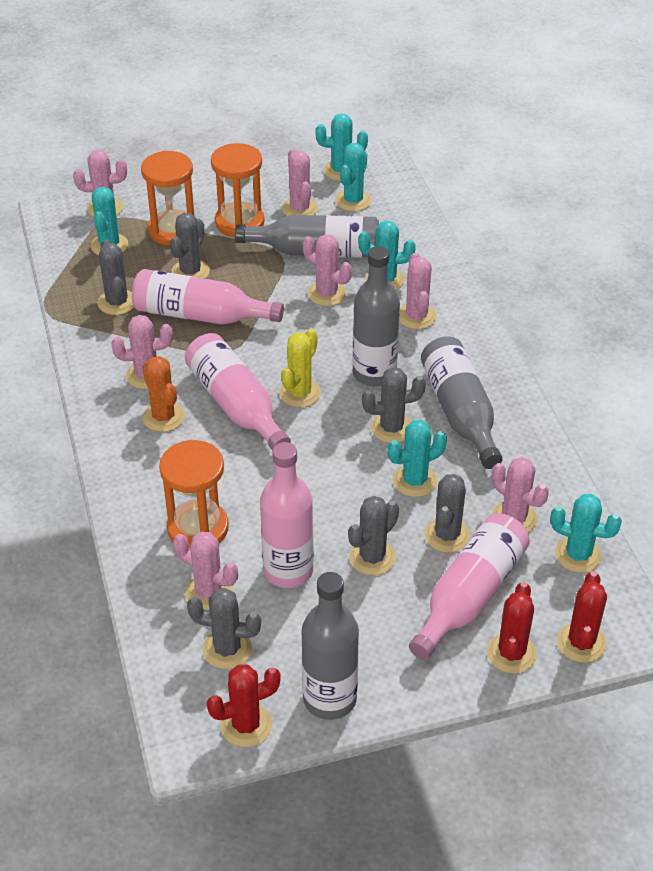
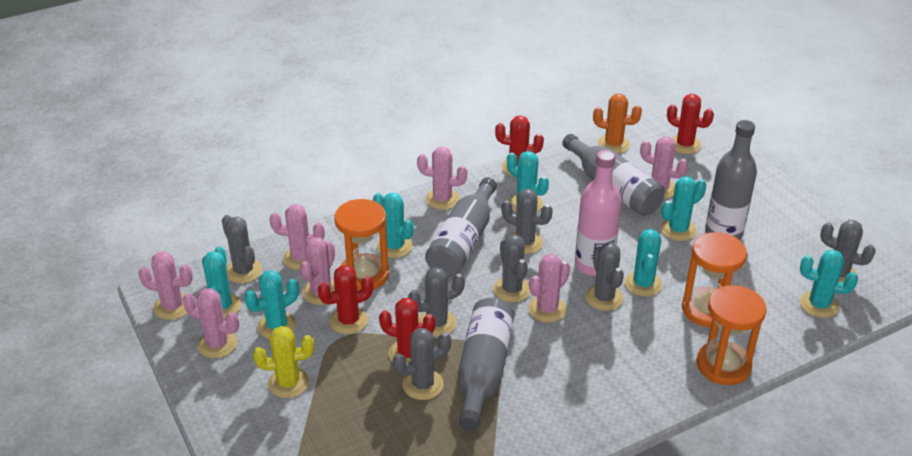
grey cactus: [97,240,134,315] [170,213,210,279] [187,588,261,669] [348,496,399,575] [362,367,426,443] [424,474,471,553] = 6 -> [222,215,262,283] [393,328,451,400] [408,268,465,337] [493,235,530,302] [501,189,553,254] [585,243,624,311] [820,220,876,282] = 7
pink bottle: [132,269,284,325] [185,333,291,450] [260,442,314,588] [409,513,530,660] = 4 -> [575,150,622,276] = 1
red cactus: [207,665,281,747] [487,582,537,674] [557,571,607,663] = 3 -> [318,265,374,334] [379,298,436,363] [495,115,544,176] [667,94,714,154] = 4
turquoise cactus: [91,187,128,255] [315,113,368,181] [335,143,371,211] [358,221,416,290] [387,420,447,497] [550,494,622,573] = 6 -> [202,247,241,319] [244,270,299,339] [373,192,414,258] [507,151,549,212] [625,229,662,297] [661,176,706,241] [800,250,858,318] = 7

